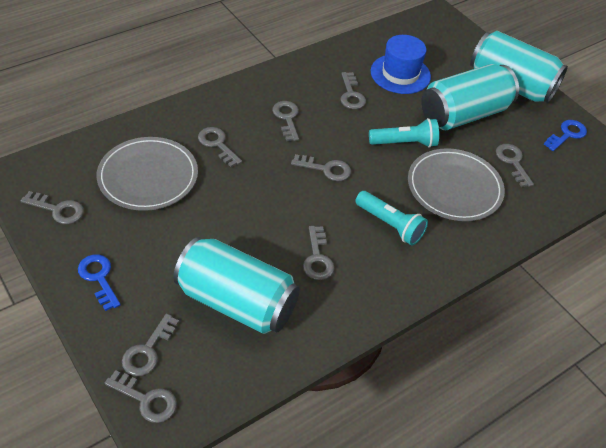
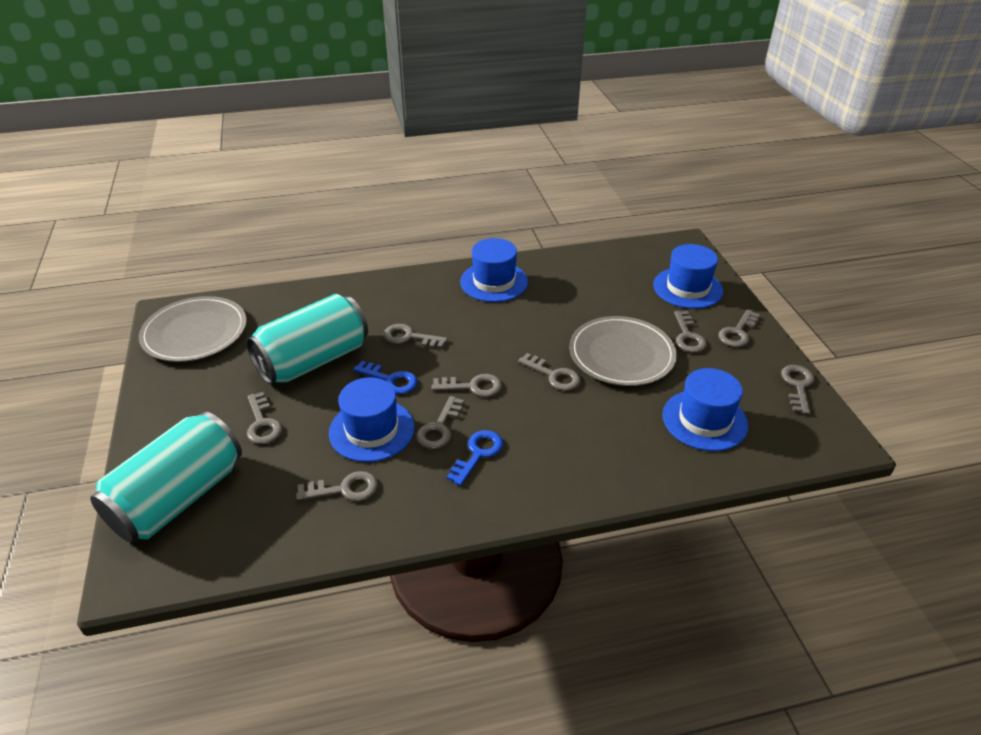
blue hat: [371,35,431,94] = 1 -> [329,377,415,462] [460,238,528,302] [653,244,723,309] [663,368,748,451] = 4
turquoise can: [173,237,300,334] [421,64,519,130] [470,31,568,103] = 3 -> [90,411,242,542] [246,294,368,385] = 2
turquoise flashlight: [355,191,428,245] [369,118,439,148] = 2 -> none = 0

